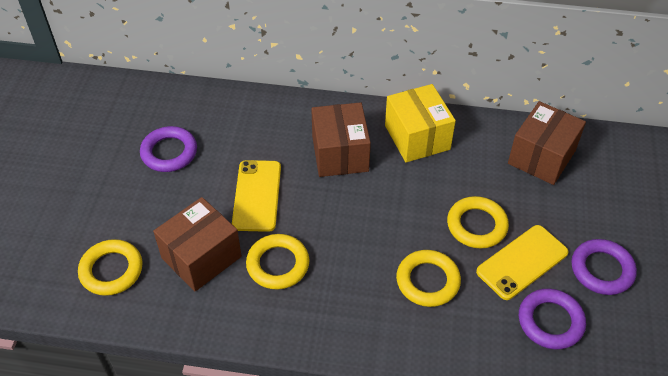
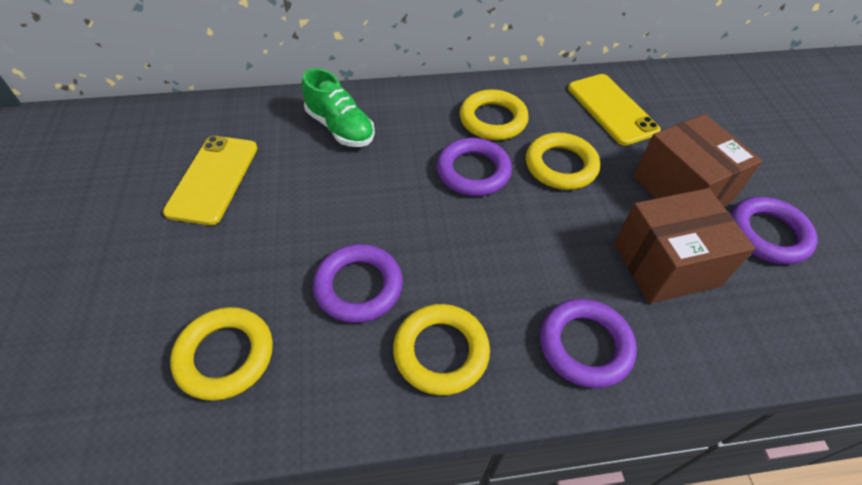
brown box: [153,197,242,292] [311,102,371,177] [508,101,586,185] = 3 -> [614,188,755,304] [633,114,762,206] = 2
green shoe: none = 0 -> [302,68,375,147] = 1
purple ring: [140,126,197,172] [519,289,586,349] [571,239,637,295] = 3 -> [313,244,403,323] [437,138,512,196] [540,299,637,388] [731,197,818,265] = 4
yellow box: [385,84,456,162] = 1 -> none = 0

